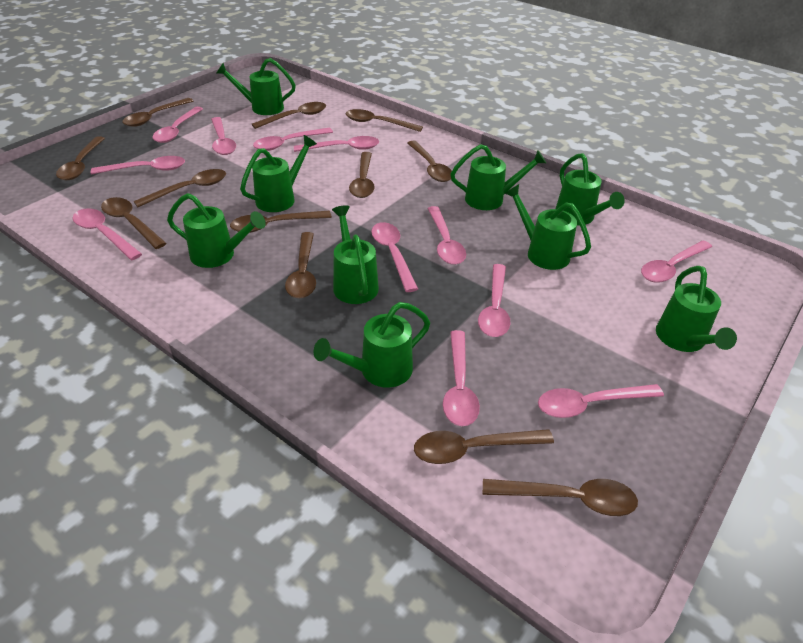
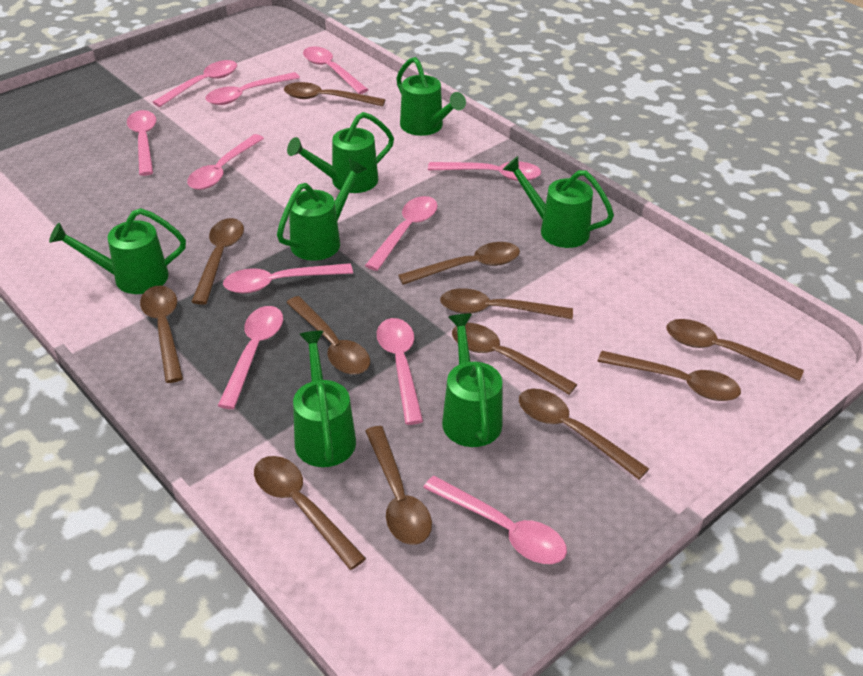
green watering can: [167,193,266,268] [216,58,296,115] [240,135,317,212] [314,302,430,388] [332,205,379,304] [451,144,546,210] [504,184,591,270] [556,153,625,225] [656,266,737,352] = 9 -> [49,208,186,294] [277,159,367,261] [287,112,394,193] [293,331,356,467] [396,57,466,136] [442,314,502,447] [503,156,614,248] = 7
pink spoon: [72,208,142,260] [90,156,185,174] [153,107,203,143] [211,117,236,155] [253,128,333,151] [294,136,379,152] [371,222,418,292] [427,206,466,265] [443,330,480,426] [478,264,511,337] [538,384,664,418] [641,241,712,283] = 12 -> [127,110,157,176] [153,60,237,107] [187,134,264,190] [205,72,300,105] [218,306,283,409] [223,263,353,293] [303,47,368,94] [365,196,438,271] [377,318,423,425] [423,476,567,564] [428,162,541,181] = 11

